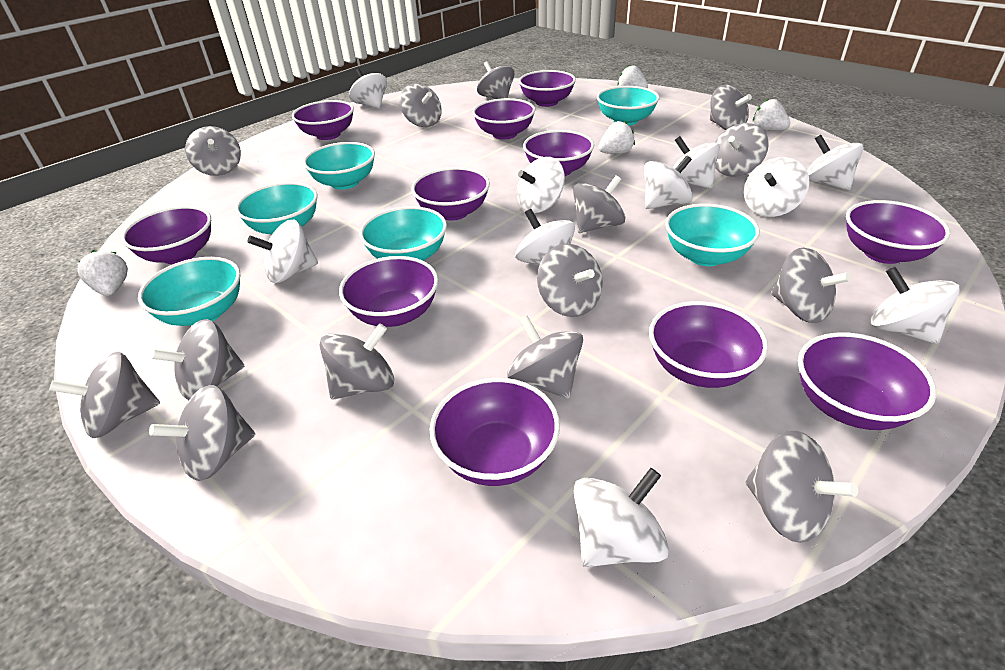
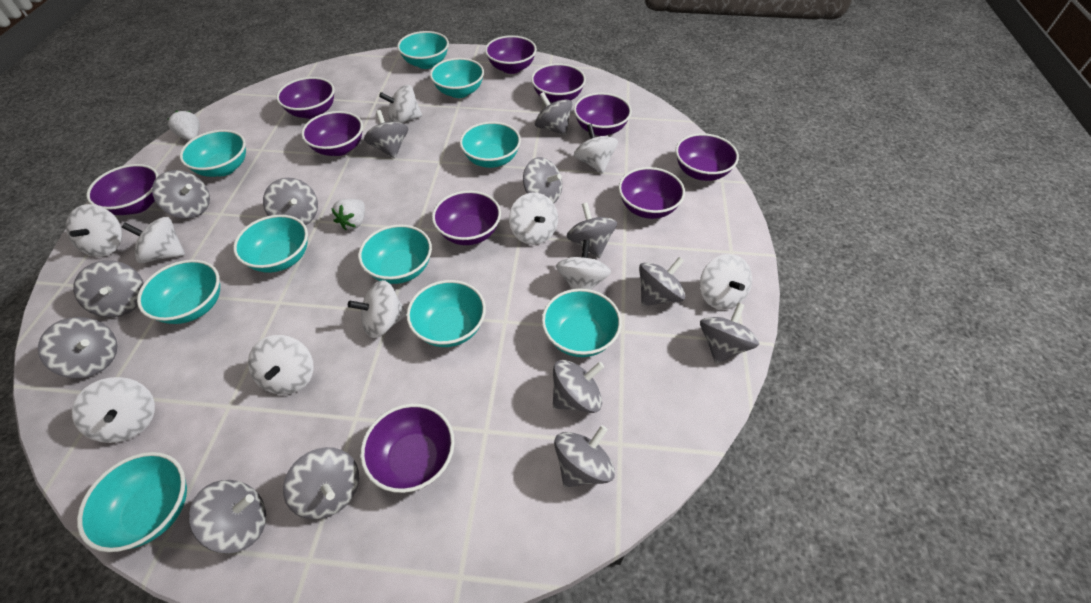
purple bowl: [121,206,211,264] [292,100,354,140] [339,256,438,327] [411,167,490,221] [429,378,560,486] [473,98,535,140] [519,70,576,107] [523,130,594,176] [649,301,768,388] [798,332,937,430] [846,200,950,264] = 11 -> [86,164,159,215] [276,77,335,119] [302,111,363,156] [361,403,455,493] [432,191,501,245] [485,35,537,74] [531,63,586,103] [574,93,632,136] [619,167,685,219] [675,133,739,181] = 10
turquoise bowl: [138,257,241,326] [235,182,318,234] [303,142,375,190] [359,206,447,261] [597,86,659,126] [665,204,760,266] = 6 -> [77,452,187,552] [137,260,220,324] [180,130,246,177] [233,215,308,273] [358,224,432,284] [397,31,449,69] [406,280,486,347] [430,58,484,98] [460,122,521,168] [542,288,622,357] = 10
white strawberry: [78,250,128,296] [598,121,635,154] [618,65,648,88] [753,99,790,131] = 4 -> [168,111,200,141] [331,199,365,230] = 2

